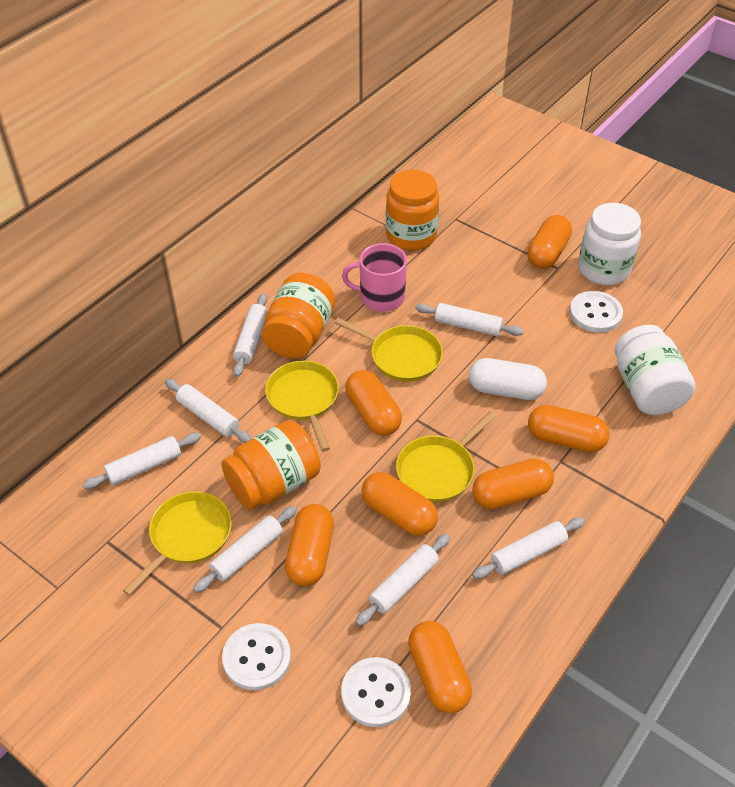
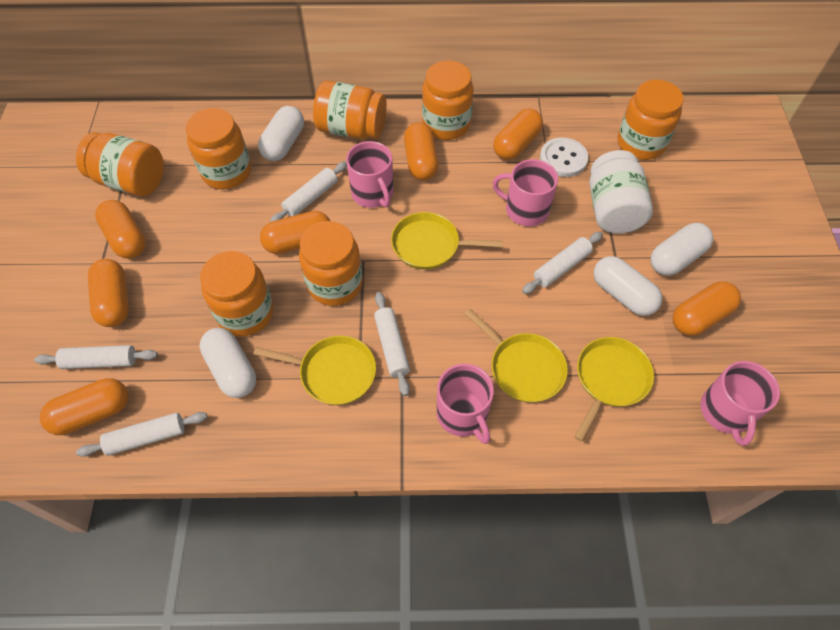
orange jar: [221,420,321,510] [262,273,335,358] [386,170,439,251] = 3 -> [76,132,164,196] [186,108,251,189] [200,251,274,336] [299,221,363,306] [313,81,387,139] [422,60,474,140] [618,80,684,160] = 7
pink mug: [342,243,407,312] = 1 -> [346,141,394,208] [436,364,494,444] [493,159,558,226] [700,361,780,446] = 4
white button: [222,623,291,690] [341,657,411,727] [570,291,623,333] = 3 -> [540,137,588,177] = 1
white capsule: [469,358,547,400] = 1 -> [200,328,256,398] [258,106,304,161] [593,256,662,316] [651,223,713,276] = 4
white jar: [578,203,641,285] [615,325,695,415] = 2 -> [590,150,653,234] = 1
white rolling pin: [83,433,201,489] [165,379,251,443] [193,506,297,593] [233,293,268,377] [356,534,450,626] [415,303,524,336] [472,517,585,579] = 7 -> [34,345,158,369] [76,412,208,457] [270,161,347,222] [374,292,410,396] [522,232,603,294] = 5

